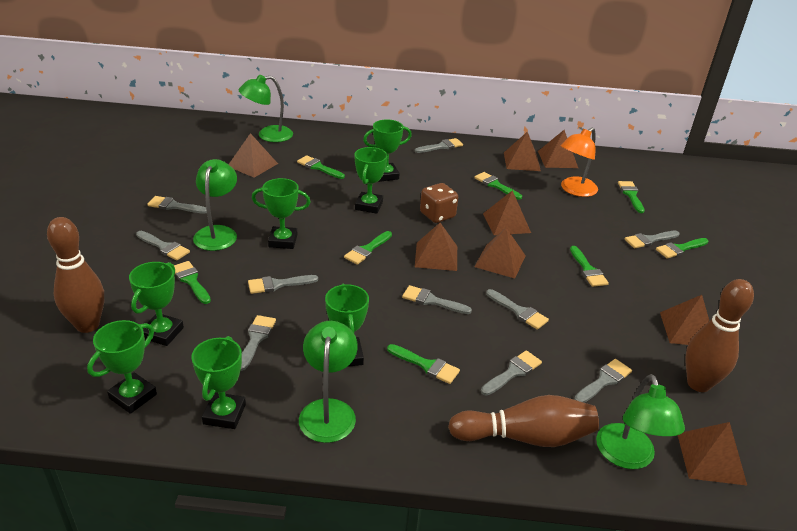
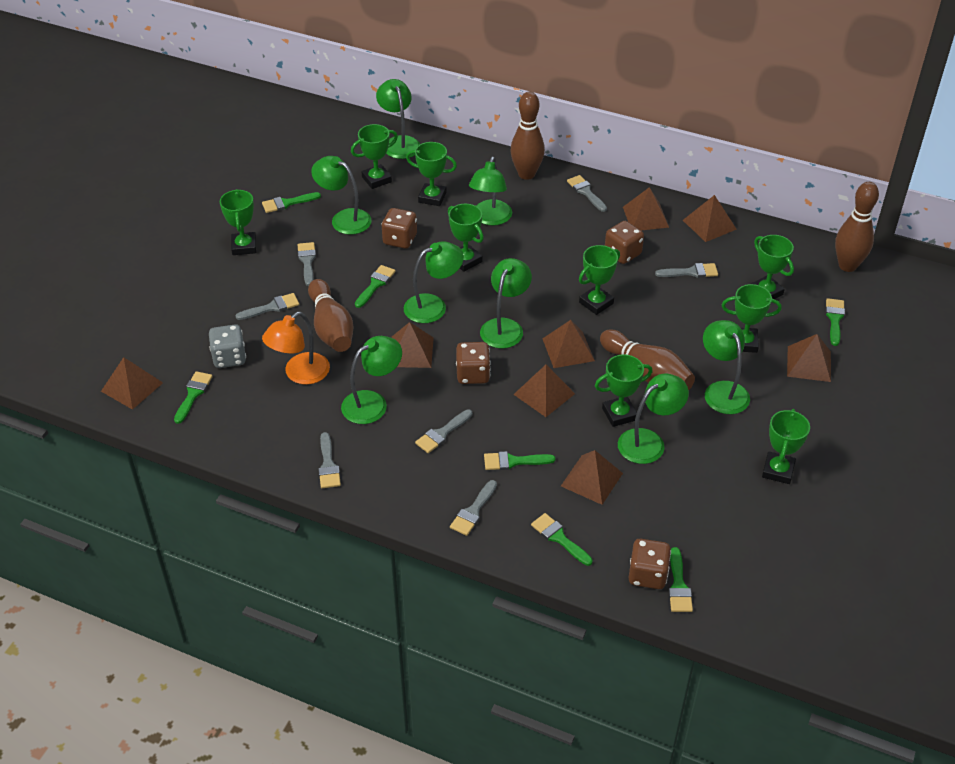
brown bowling pin: [47,217,104,333] [448,395,599,447] [685,279,754,392] = 3 -> [308,279,353,352] [510,92,545,180] [600,329,695,390] [835,182,879,272] = 4
brown dice: [420,183,458,223] = 1 -> [381,208,417,249] [456,342,491,384] [605,221,644,264] [629,539,671,589] = 4
green brush: [174,261,211,304] [297,155,345,179] [344,231,392,265] [387,344,460,384] [474,172,522,200] [570,246,609,287] [618,181,645,213] [656,238,708,259] = 8 -> [174,371,213,424] [262,192,321,213] [355,265,396,308] [484,451,555,470] [531,513,593,566] [668,547,693,612] [826,298,845,346] = 7
green lamp: [193,159,237,251] [239,75,293,142] [299,321,358,443] [596,374,685,469] = 4 -> [311,156,372,235] [341,336,402,424] [376,79,420,159] [404,241,464,323] [469,156,512,226] [480,258,532,348] [618,373,689,464] [703,320,750,414] = 8
green trophy: [87,320,157,414] [129,262,184,346] [191,336,246,429] [252,178,311,249] [325,284,369,367] [355,147,387,214] [363,119,412,182] = 7 -> [220,189,256,255] [351,124,398,189] [406,142,457,206] [448,204,484,272] [579,245,620,315] [595,355,653,427] [722,284,782,353] [751,235,794,299] [762,409,810,484] = 9
grey brush: [136,231,190,260] [147,196,207,214] [241,315,276,371] [248,275,318,294] [402,285,472,314] [415,138,463,153] [481,350,542,396] [486,289,549,330] [574,359,632,403] [625,231,679,248] = 10 -> [236,293,299,320] [298,242,316,286] [318,432,341,488] [415,409,473,453] [450,480,497,536] [567,175,607,212] [655,263,718,278] = 7
grey dice: none = 0 -> [209,324,246,368] = 1

